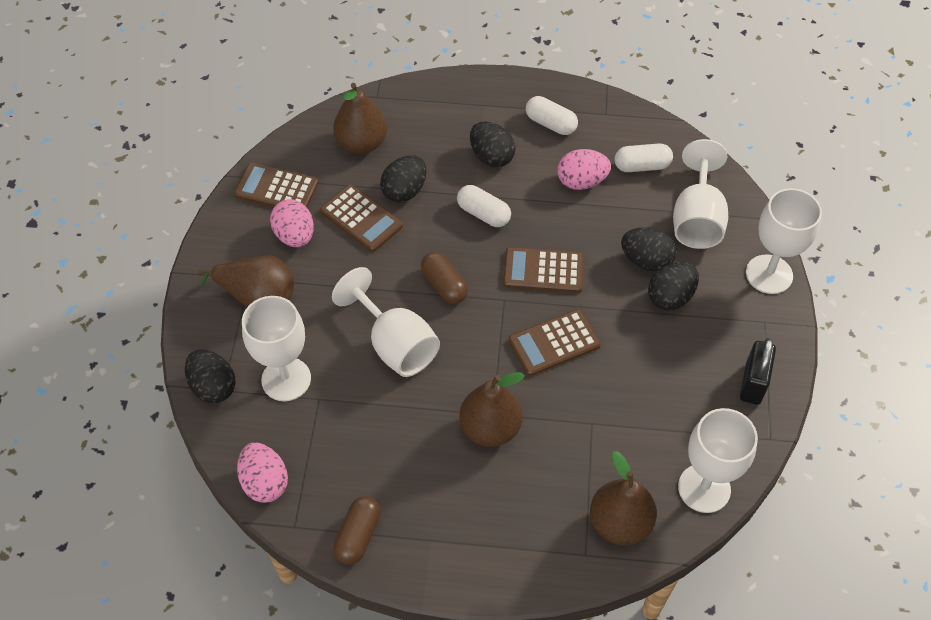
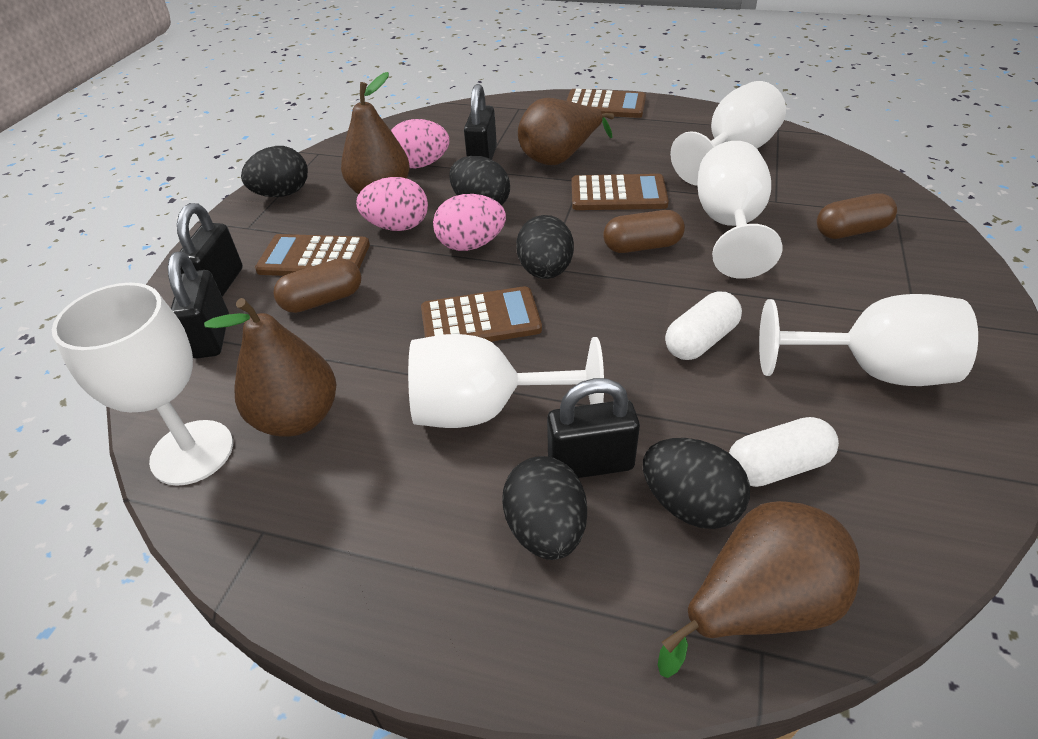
black padlock: [740,338,776,405] = 1 -> [168,252,229,359] [177,203,243,297] [464,84,497,160] [547,378,640,478] = 4
brown capsule: [333,496,381,564] [421,252,468,304] = 2 -> [273,258,361,313] [603,210,685,253] [817,193,897,239] = 3
white capsule: [457,185,511,227] [526,96,578,135] [614,143,673,172] = 3 -> [665,292,742,360] [729,417,839,487] = 2

